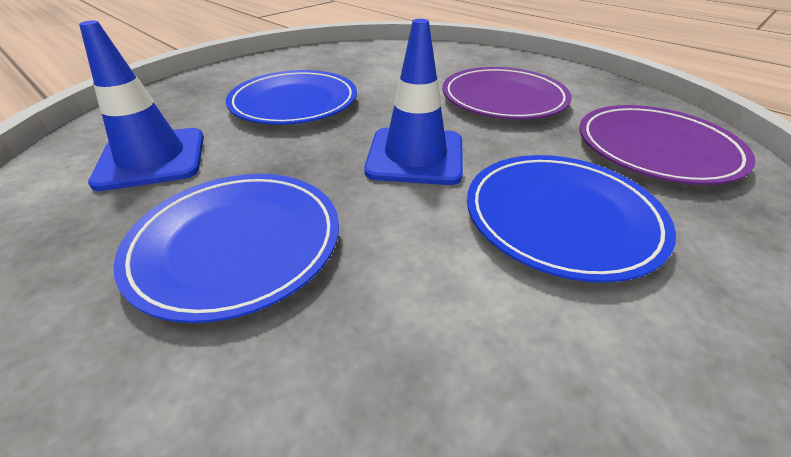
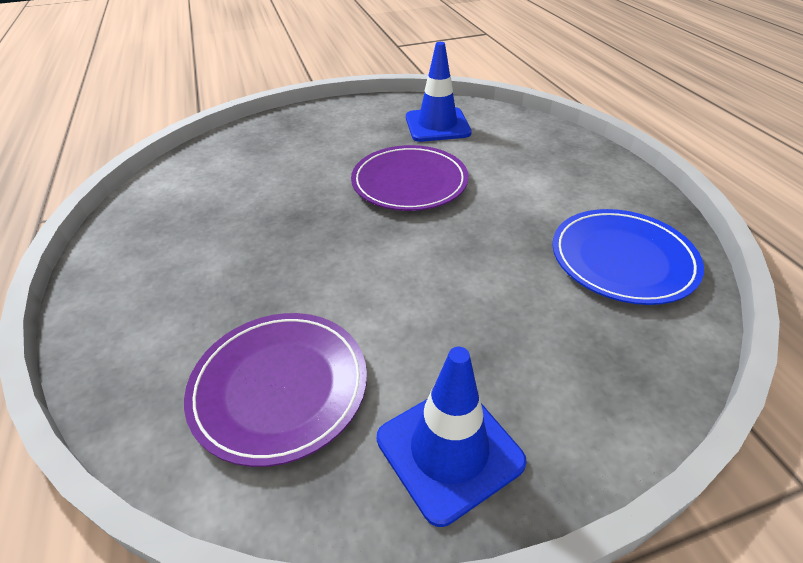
blue plate: [113,174,339,323] [226,70,357,125] [467,155,676,283] = 3 -> [552,209,704,305] = 1

